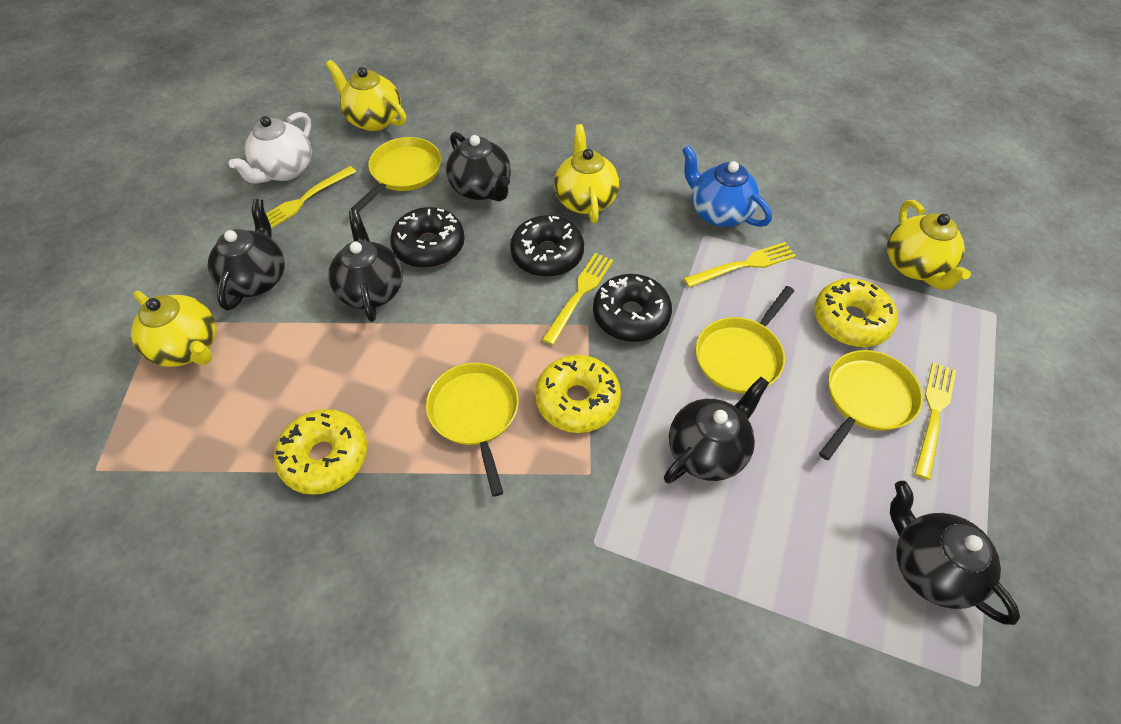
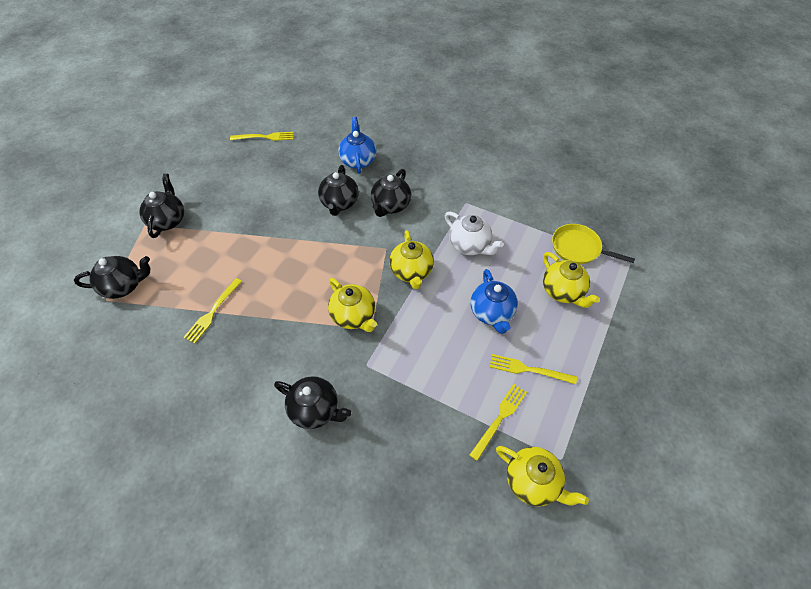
black donut: [390,207,465,268] [510,215,584,277] [593,274,672,342] = 3 -> none = 0
blue teapot: [682,145,772,227] = 1 -> [338,117,376,174] [470,269,518,334] = 2
yellow donut: [274,409,367,495] [535,355,621,433] [814,279,897,347] = 3 -> none = 0
yellow pan: [351,137,441,212] [426,363,519,497] [696,286,794,393] [819,350,923,460] = 4 -> [552,224,635,264] = 1

